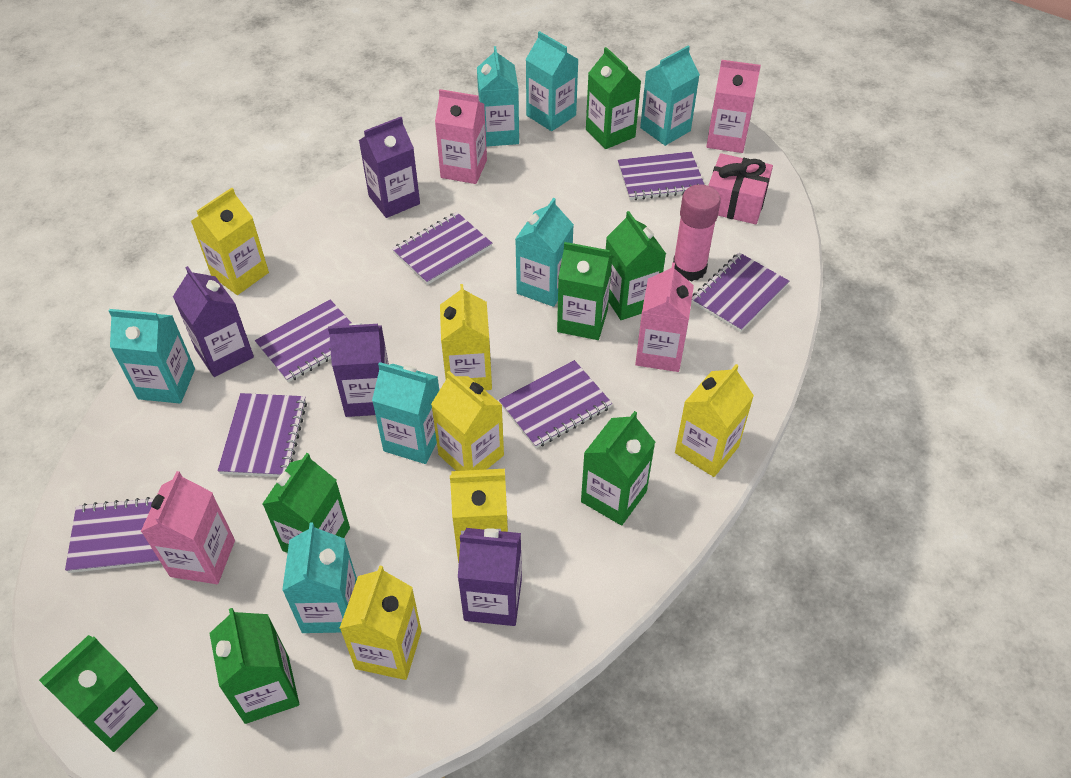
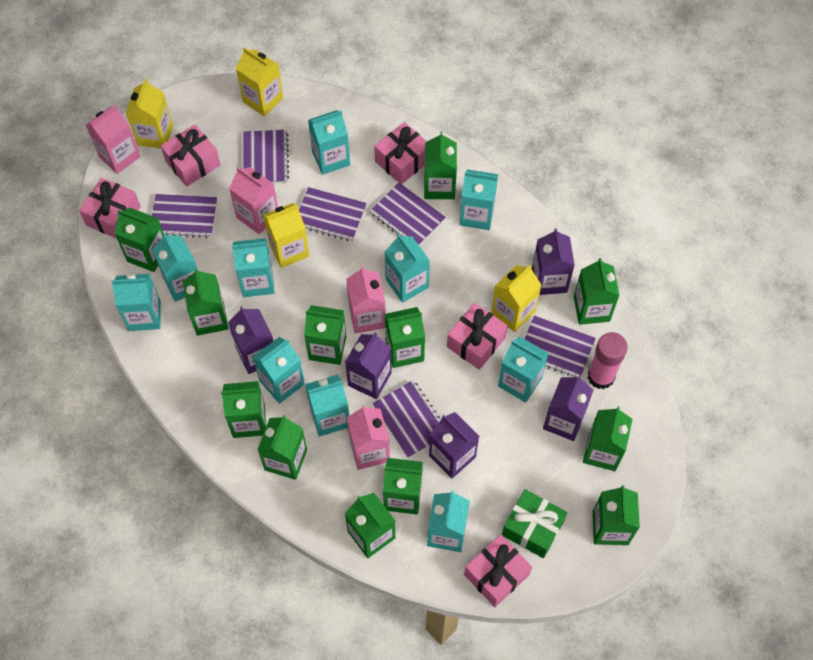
green carton: [39,635,158,752] [210,608,299,724] [262,453,350,553] [557,242,613,340] [581,411,655,526] [586,47,641,149] [606,211,666,320] = 7 -> [114,208,163,272] [183,268,228,336] [221,381,266,438] [257,415,307,480] [304,305,346,365] [345,493,395,558] [383,458,423,514] [385,307,425,368] [424,132,457,199] [574,258,620,325] [583,407,633,471] [593,485,640,545] = 12
green gift: none = 0 -> [502,489,567,558] = 1
pink gift: [708,153,773,224] = 1 -> [79,178,141,239] [161,125,221,187] [374,122,427,184] [447,303,508,370] [464,534,532,607] = 5
purple carton: [173,266,254,377] [328,323,389,417] [359,117,420,218] [458,528,522,626] = 4 -> [228,306,273,374] [345,332,392,399] [429,412,479,479] [532,228,575,295] [543,375,594,441] = 5
purple notebook: [65,497,161,573] [218,393,307,477] [255,299,351,382] [392,212,493,285] [499,360,612,448] [618,152,704,200] [691,252,789,332] = 7 -> [152,194,217,238] [243,130,289,183] [299,187,367,242] [370,183,446,245] [372,380,440,458] [525,315,596,378] = 6
turquoise carton: [109,309,195,403] [282,523,357,633] [372,362,439,464] [477,46,519,147] [515,198,574,307] [525,31,579,131] [640,46,700,146] = 7 -> [111,274,161,331] [152,233,198,302] [232,238,275,297] [253,337,305,404] [305,375,349,437] [308,110,350,175] [385,234,430,303] [427,491,470,552] [459,169,498,230] [498,336,549,403] = 10
yellow carton: [191,188,269,295] [340,565,422,680] [431,371,504,471] [440,284,492,390] [450,469,508,563] [675,364,754,477] = 6 -> [126,79,173,148] [236,47,283,116] [263,203,309,268] [491,265,541,332] = 4

